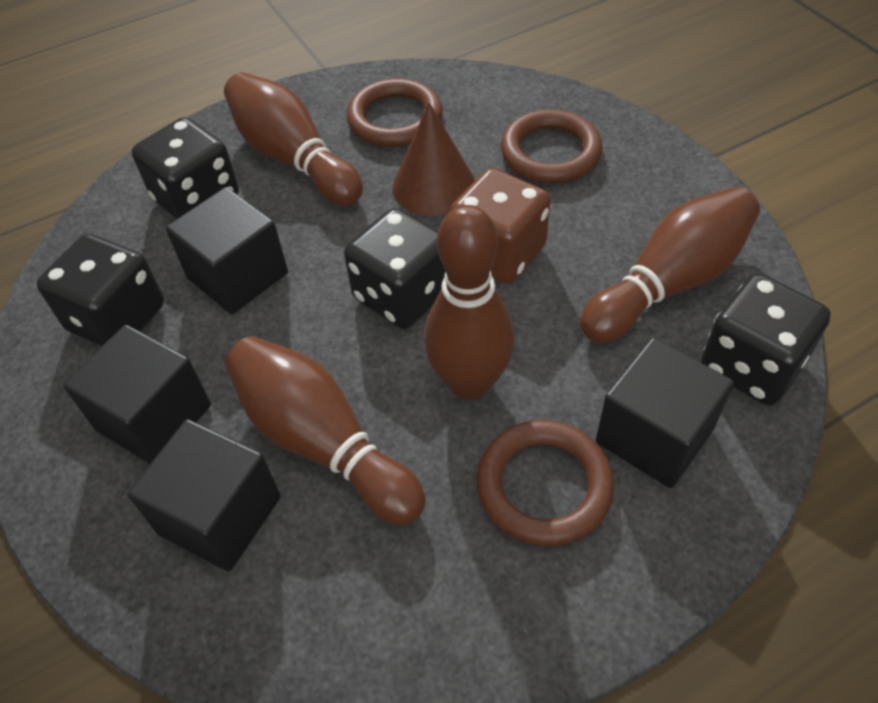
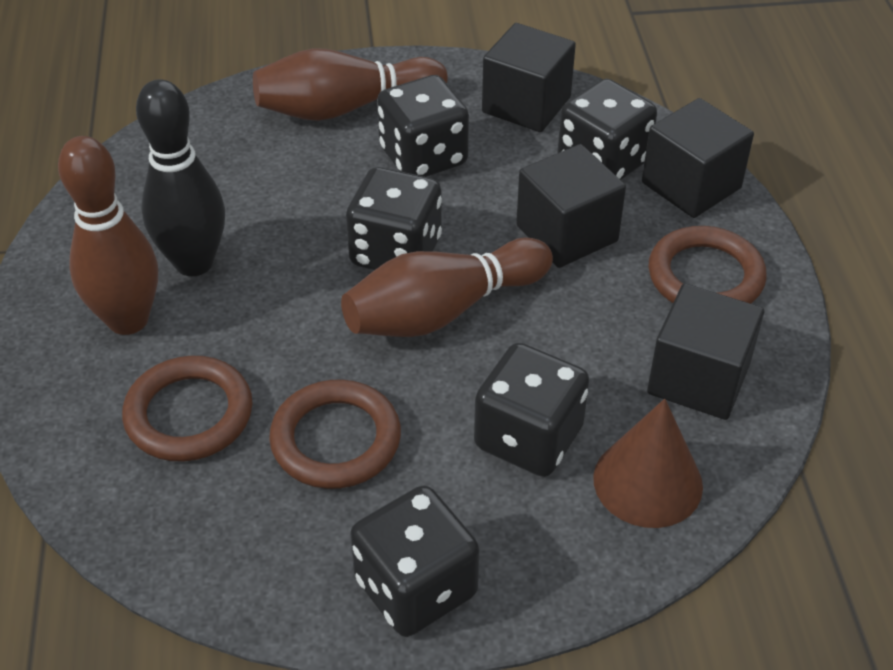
black bowling pin: none = 0 -> [136,79,225,276] = 1
black dice: [37,234,164,346] [132,117,239,219] [344,208,445,329] [701,274,831,405] = 4 -> [346,167,442,270] [350,485,480,637] [377,75,469,177] [474,343,589,477] [557,79,657,180] = 5
brown bowling pin: [224,72,363,206] [225,336,426,525] [424,205,515,400] [580,186,760,343] = 4 -> [58,136,158,335] [253,48,448,121] [341,238,553,337] = 3
brown dice: [449,168,551,284] = 1 -> none = 0

